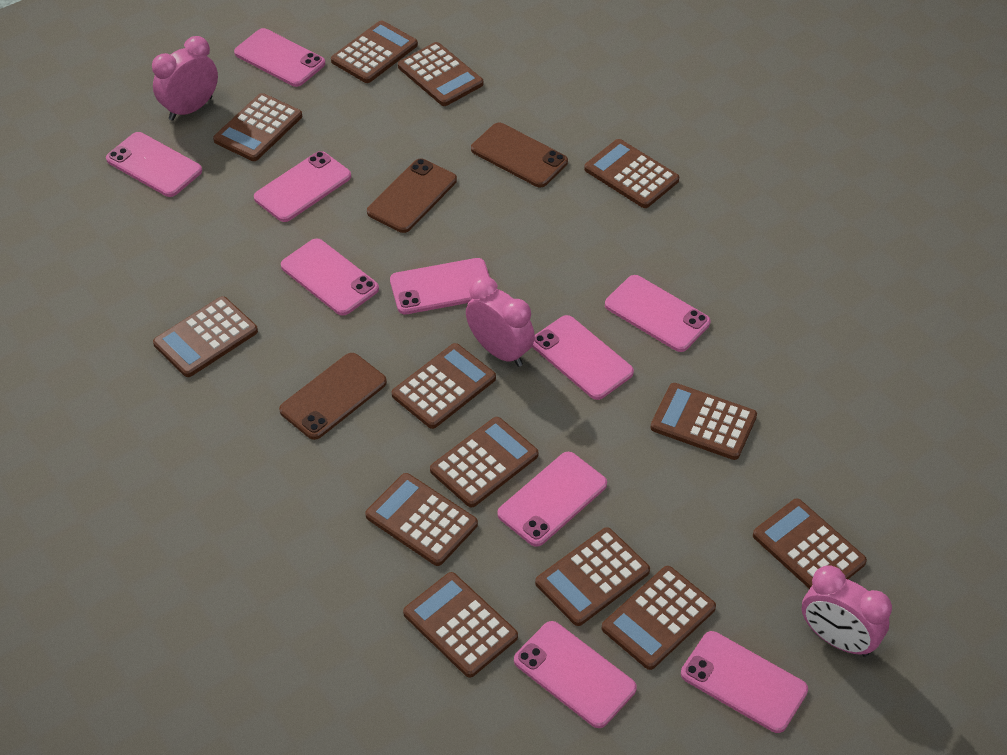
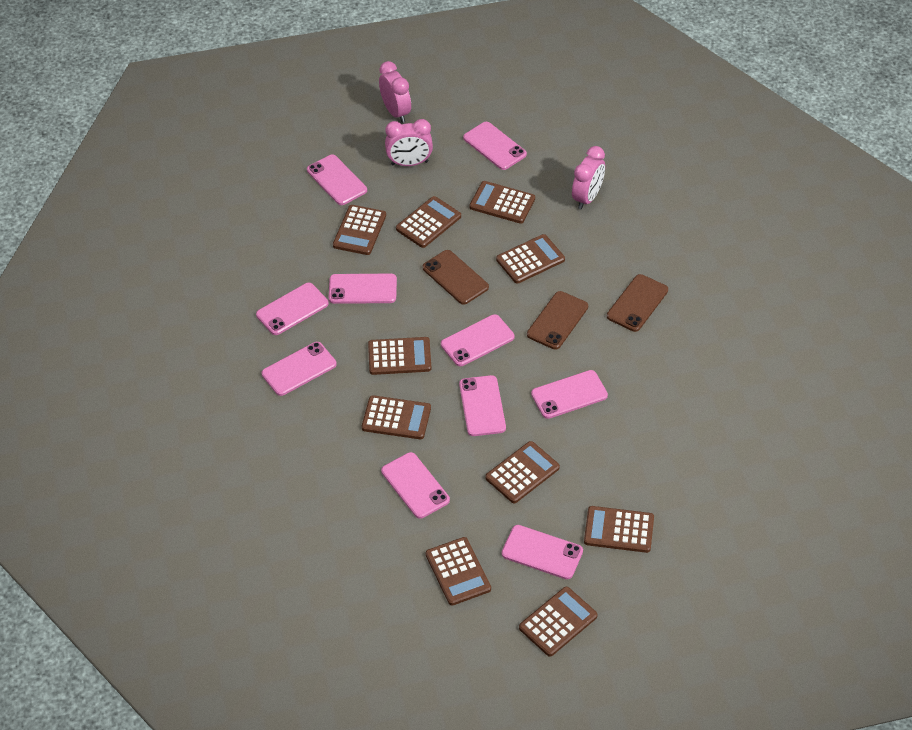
brown calculator: [153,296,258,377] [213,93,302,161] [331,20,418,83] [365,473,478,566] [392,343,496,429] [398,42,483,106] [403,572,518,678] [430,417,539,508] [535,527,650,626] [584,139,679,208] [601,566,716,670] [650,383,757,460] [753,499,867,589] = 13 -> [333,205,386,255] [362,395,431,439] [368,337,431,375] [396,196,461,248] [426,537,491,606] [469,181,535,224] [485,441,560,503] [496,234,565,284] [519,587,598,657] [584,506,654,553] = 10

